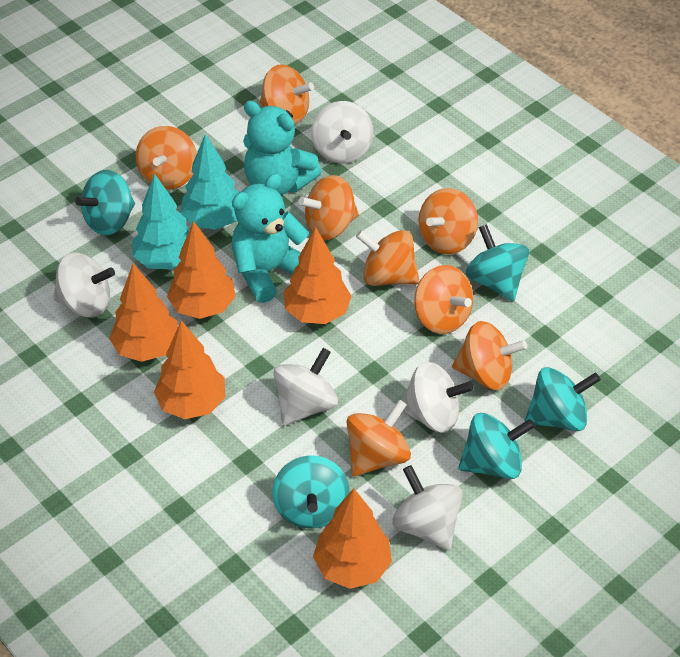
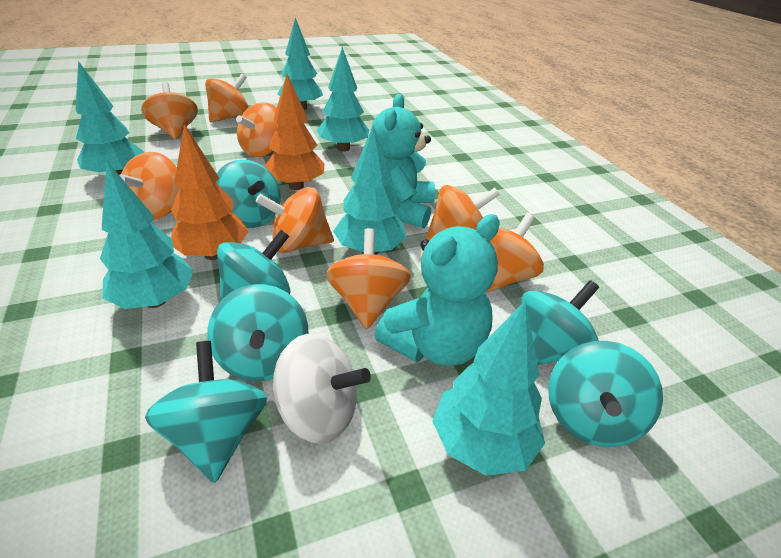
orange tree: [109,263,178,362] [154,320,225,419] [167,221,236,319] [284,227,352,324] [313,488,392,589] = 5 -> [171,124,249,260] [264,74,325,190] = 2
turquoise spinning top: [75,170,135,235] [272,455,350,529] [458,413,535,479] [466,224,529,302] [525,367,601,431] = 5 -> [145,341,267,483] [207,284,308,382] [216,159,281,228] [217,230,290,301] [520,280,599,365] [548,341,663,447] = 6
turquoise tree: [132,173,190,270] [180,134,240,230] = 2 -> [76,61,144,175] [100,161,194,309] [277,17,323,110] [317,47,370,152] [333,126,406,255] [432,300,545,476] = 6
white spinning top: [53,253,115,318] [274,348,338,426] [312,101,373,164] [392,465,463,551] [401,362,474,433] = 5 -> [272,334,371,444] = 1

